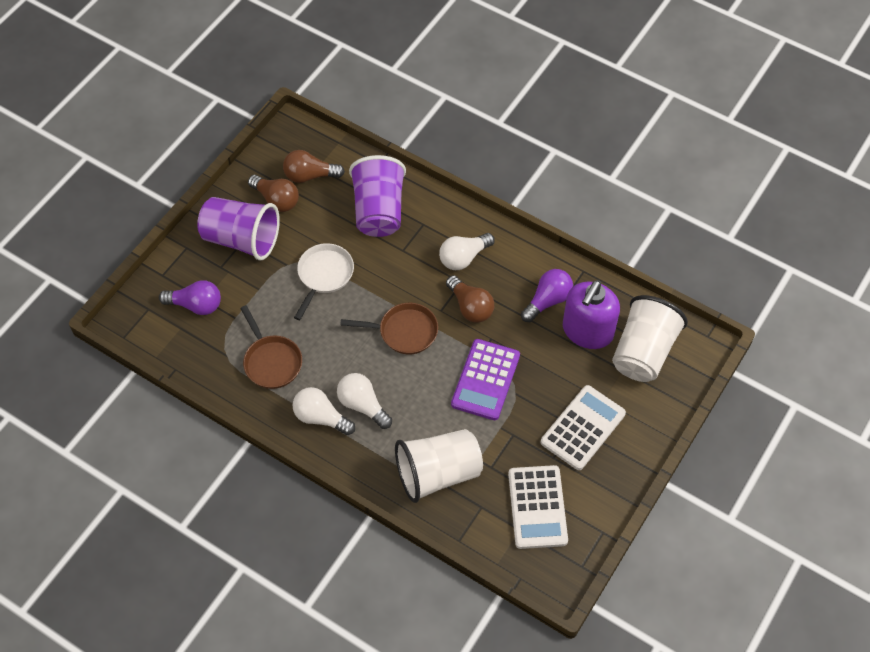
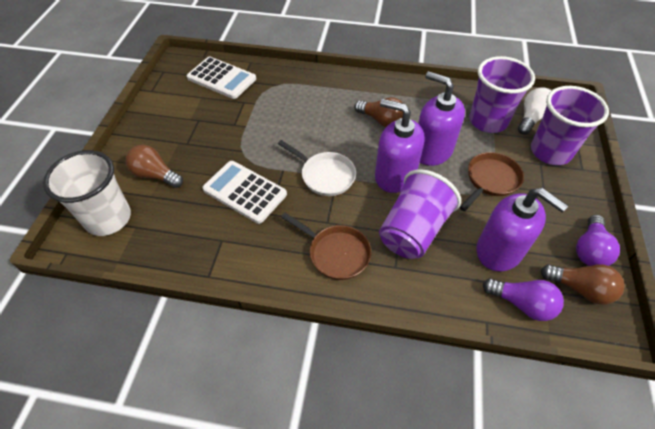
purple calculator: [451,339,520,420] = 1 -> none = 0
purple cup: [197,197,280,261] [349,155,406,237] = 2 -> [379,169,461,259] [469,56,535,133] [531,86,609,165] = 3
purple soap dispenser: [563,280,620,349] = 1 -> [375,99,425,193] [418,71,465,166] [476,188,568,271] = 3
white cup: [395,429,483,503] [612,295,688,382] = 2 -> [43,150,131,236] = 1
white light bulb: [293,387,355,435] [337,373,392,429] [439,233,495,270] = 3 -> [518,87,552,135] = 1

